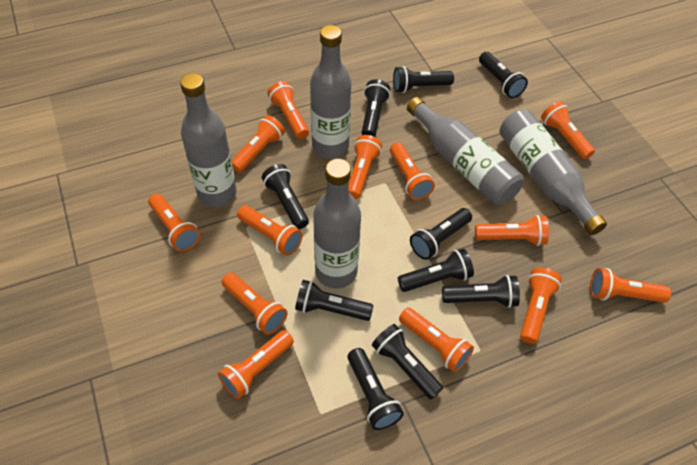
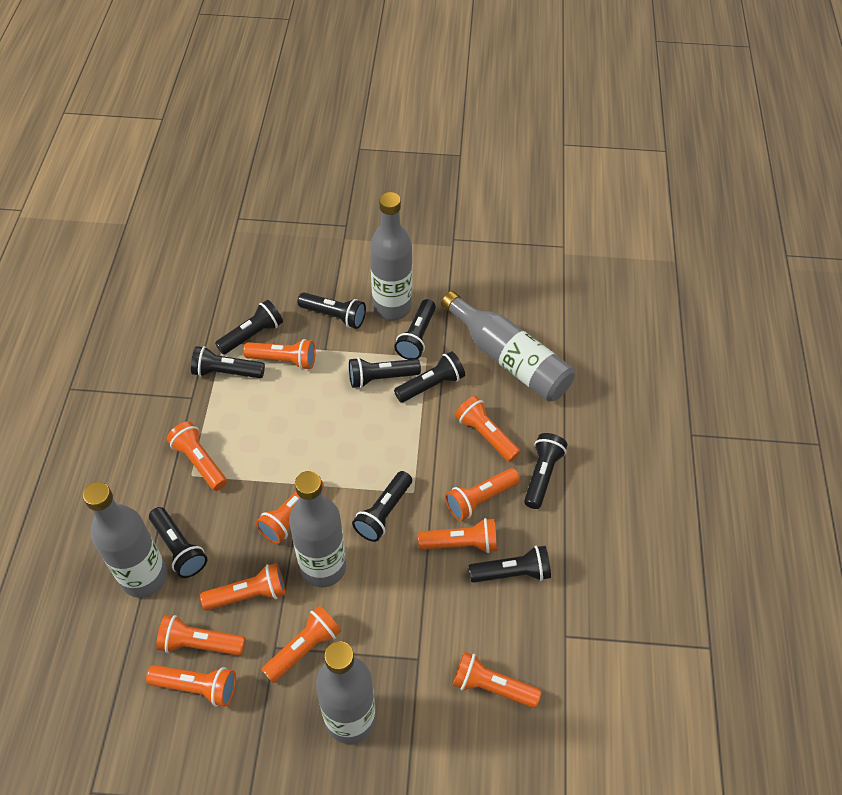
orange flashlight: [148,193,200,252] [218,330,294,399] [222,273,288,334] [232,115,285,173] [237,205,303,256] [267,81,309,139] [349,135,382,199] [390,142,435,200] [399,308,474,373] [475,215,549,246] [520,267,562,344] [541,101,595,160] [590,268,671,303] = 13 -> [146,665,236,707] [156,615,246,656] [167,421,227,491] [200,563,286,611] [243,339,316,370] [256,480,324,544] [262,606,341,683] [418,518,497,553] [445,468,520,521] [453,651,541,708] [455,396,520,462] = 11

